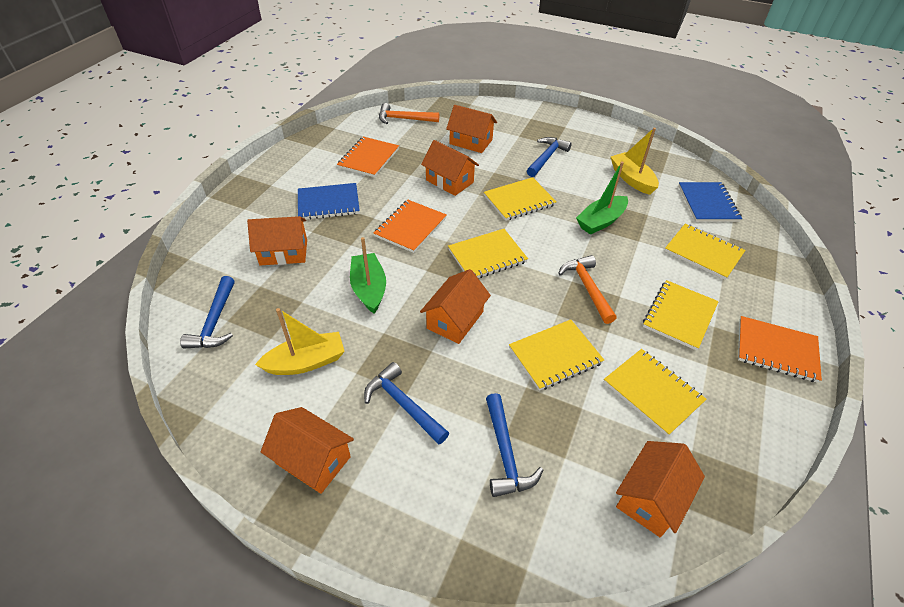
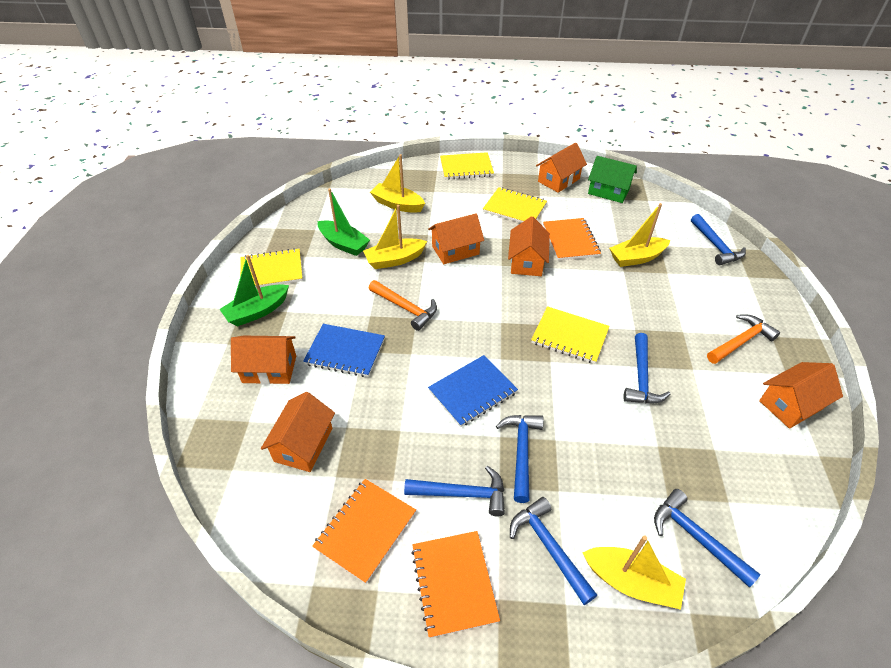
blue hammer: [180,276,234,348] [364,362,449,445] [486,393,543,497] [527,137,572,177] = 4 -> [404,466,505,516] [496,415,544,503] [510,497,597,605] [623,333,670,404] [654,489,761,587] [691,214,746,265] = 6
green house: none = 0 -> [588,156,637,203] = 1
yellow boat: [255,308,345,375] [611,128,659,195] = 2 -> [363,205,427,269] [370,154,425,213] [582,535,686,610] [609,203,670,267] = 4
yellow notebook: [448,229,528,278] [484,177,557,221] [509,319,604,391] [604,349,706,436] [643,280,719,351] [665,224,745,280] = 6 -> [240,248,303,288] [440,152,494,180] [483,187,547,223] [531,306,610,364] = 4

